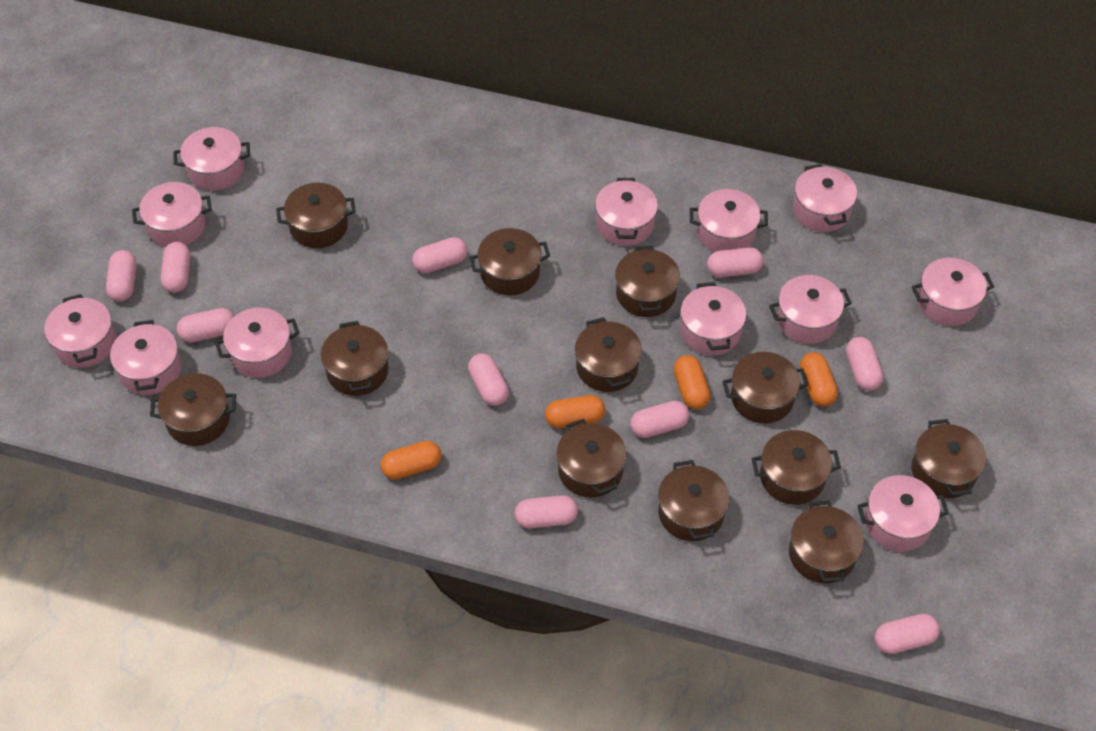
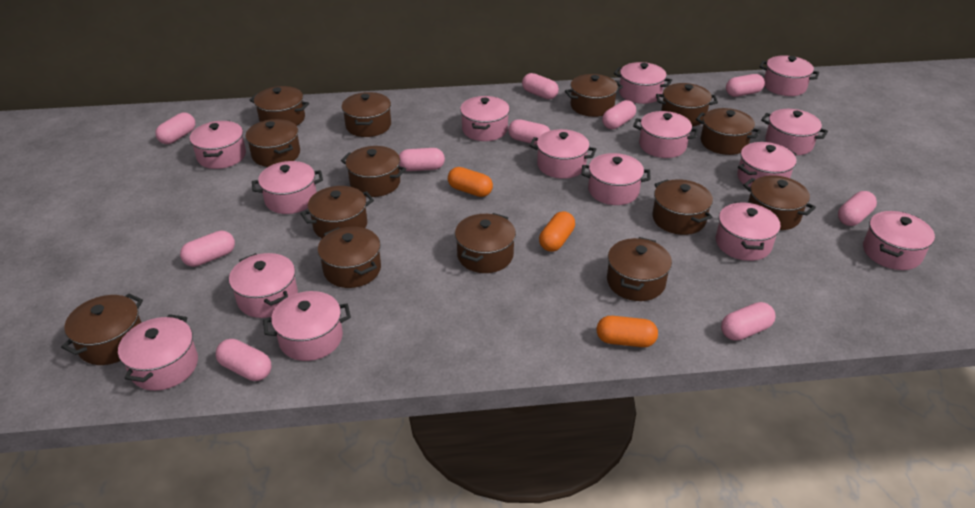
brown pot: [150,373,236,446] [276,183,356,248] [321,321,389,396] [469,228,550,296] [556,419,626,498] [575,317,642,392] [615,246,680,317] [658,460,729,541] [722,352,809,424] [752,430,841,505] [789,501,864,584] [912,419,986,498] = 12 -> [61,294,143,365] [245,119,300,167] [250,86,309,126] [301,186,374,238] [318,227,381,288] [341,146,406,197] [342,92,391,137] [455,213,516,273] [565,74,623,117] [607,237,672,301] [652,179,713,235] [656,83,718,127] [696,108,761,155] [743,175,816,230] = 14
orange capsule: [381,441,441,480] [545,395,605,428] [673,355,711,409] [800,352,838,407] = 4 -> [448,167,493,197] [539,211,575,252] [597,316,658,347] = 3
pink pot: [44,294,116,368] [110,320,182,395] [132,182,212,247] [173,127,250,191] [215,308,300,378] [595,178,658,246] [680,282,746,355] [690,189,768,252] [769,275,852,344] [793,164,857,232] [857,475,949,552] [912,258,994,326] = 12 -> [118,314,198,391] [189,121,246,169] [229,253,298,318] [252,161,323,214] [263,291,351,361] [460,96,510,141] [529,129,596,179] [581,153,651,205] [614,62,672,104] [633,111,698,158] [716,202,781,261] [737,142,797,187] [759,55,819,96] [761,109,828,155] [863,211,935,270] = 15

